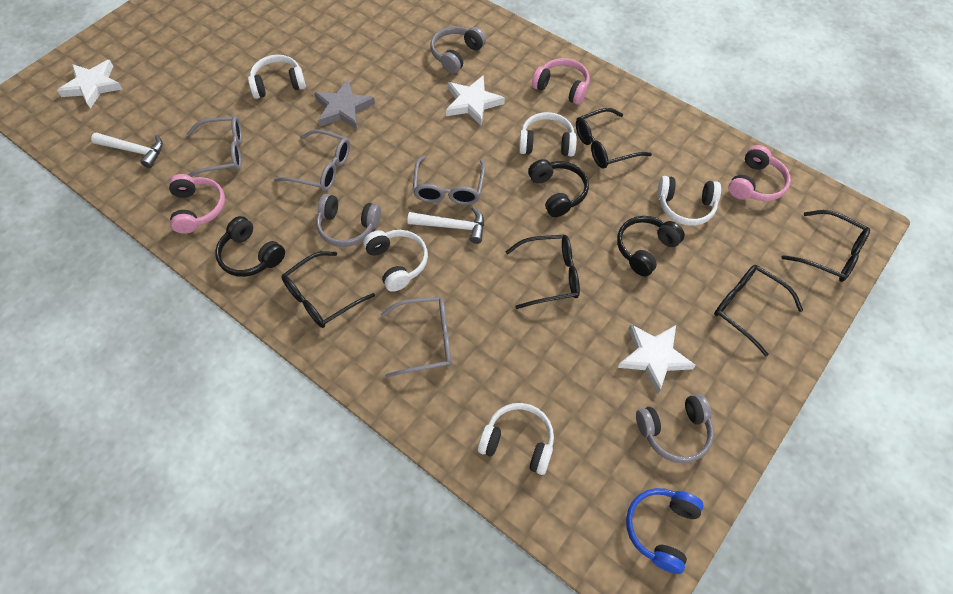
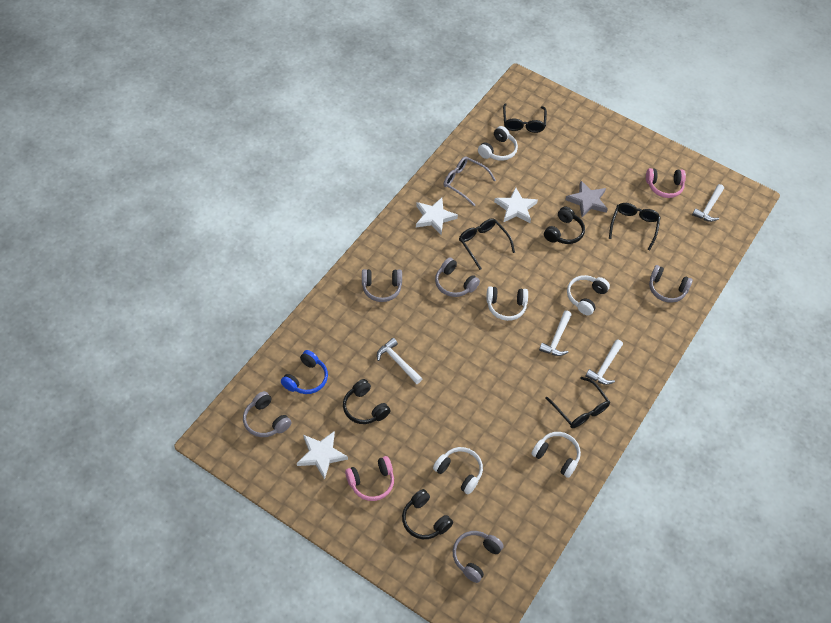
black glasses: [282,251,375,328] [505,235,580,309] [576,108,652,169] [714,265,803,356] [781,210,870,282] = 5 -> [459,218,515,270] [503,103,547,133] [545,377,610,428] [609,203,660,250] = 4
grey glasses: [186,116,242,177] [274,129,350,192] [381,297,452,378] [413,156,485,205] = 4 -> [444,156,496,206] = 1
grey headphones: [316,194,381,247] [430,26,486,73] [636,394,714,463] = 3 -> [243,391,292,437] [362,269,402,302] [435,257,480,297] [453,531,504,583] [649,265,693,303] = 5
pink headphones: [169,174,225,234] [532,58,589,105] [728,145,791,201] = 3 -> [345,456,394,501] [646,168,686,198] = 2
white hammer: [91,133,163,168] [407,207,484,244] = 2 -> [377,338,423,384] [539,311,572,356] [585,339,623,385] [692,184,724,222] = 4

